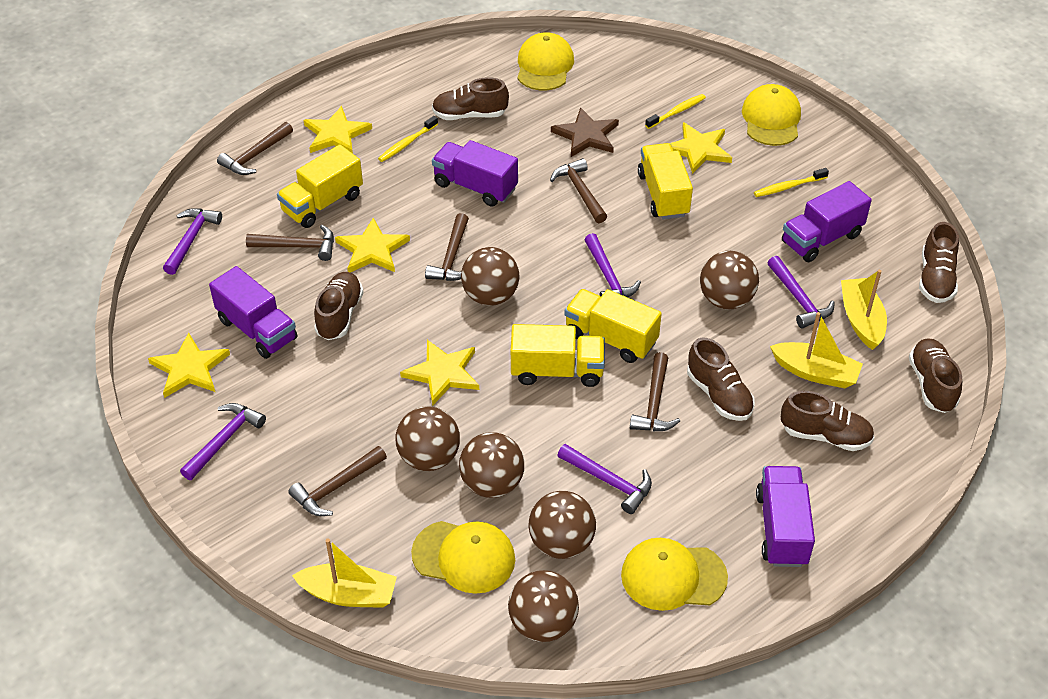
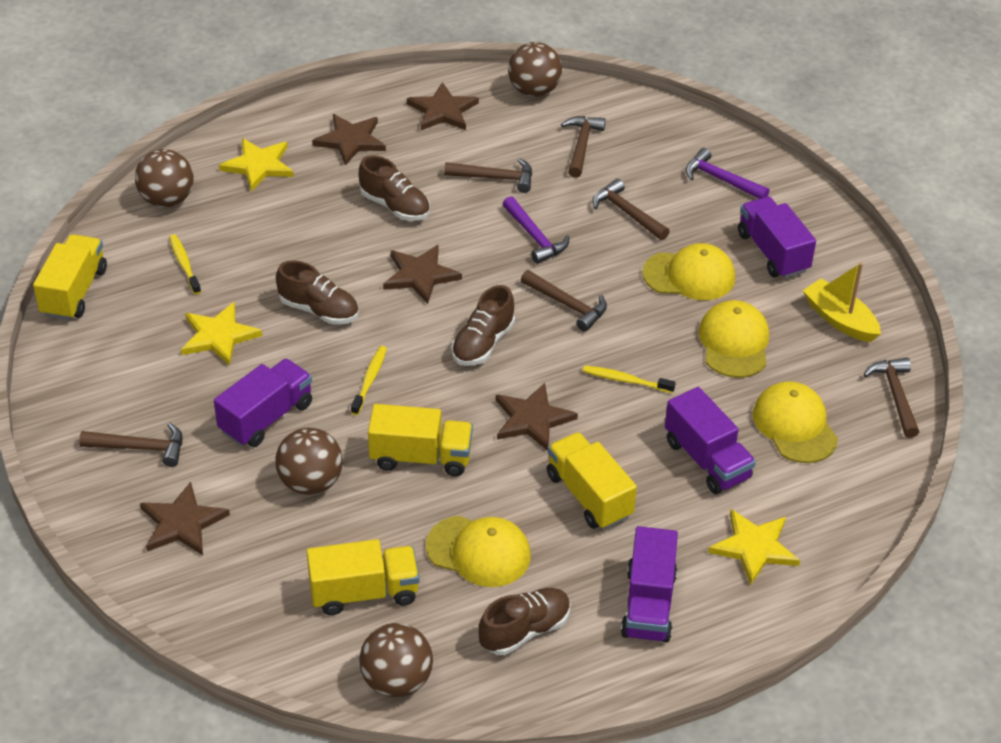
brown ball: [396,406,460,471] [459,432,524,498] [461,247,520,306] [508,570,579,642] [528,491,596,559] [700,251,759,309] = 6 -> [135,149,194,207] [275,427,343,495] [359,623,433,698] [508,42,562,97] = 4
brown shoe: [314,272,364,340] [432,77,509,120] [687,337,755,421] [781,391,874,451] [909,338,962,413] [919,222,959,303] = 6 -> [276,260,359,325] [359,155,430,221] [451,285,515,366] [479,588,571,655] = 4
brown star: [551,107,619,157] = 1 -> [140,482,230,555] [312,114,386,166] [383,244,462,304] [407,82,479,130] [496,383,578,450] = 5
purple hammer: [163,208,222,275] [180,403,266,480] [557,444,652,514] [584,233,641,297] [768,256,835,329] = 5 -> [503,196,570,264] [686,148,769,199] = 2
yellow boat: [292,539,397,608] [770,312,863,388] [841,270,887,350] = 3 -> [803,262,881,342] = 1
yellow star: [148,333,230,398] [304,106,372,153] [335,218,410,272] [400,340,479,405] [670,122,732,174] = 5 -> [181,302,262,366] [219,138,294,191] [708,509,800,585] = 3

